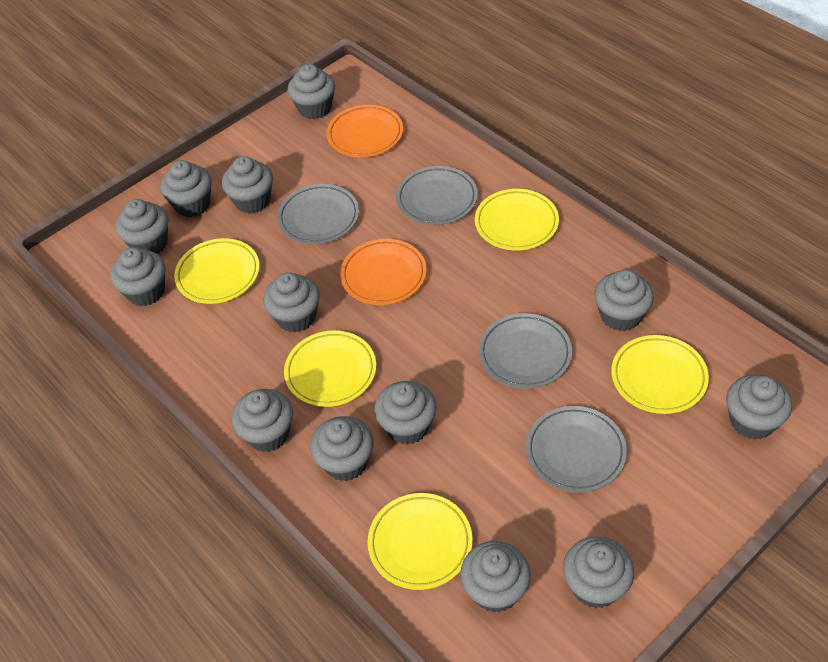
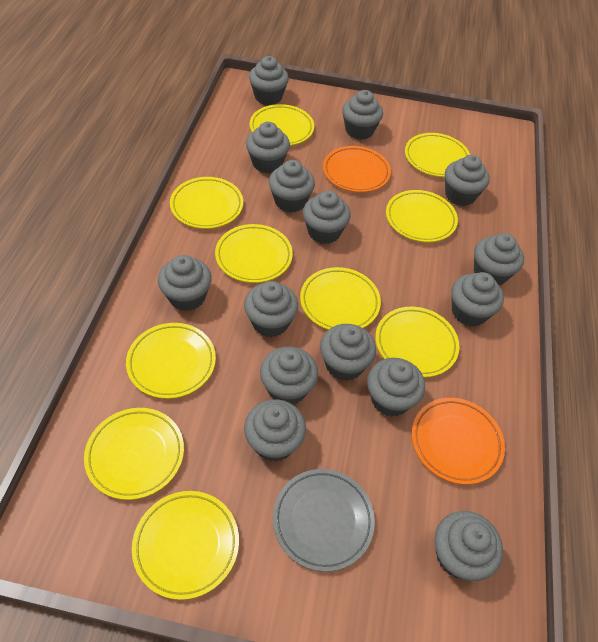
grey cupcake: [110,247,166,306] [115,199,168,254] [160,160,212,217] [222,156,273,214] [231,389,293,452] [263,272,320,333] [288,64,335,119] [310,416,374,481] [374,381,437,445] [460,541,531,613] [563,536,634,608] [594,270,654,331] [726,374,792,440] = 13 -> [158,255,212,311] [244,281,298,337] [244,399,306,462] [246,122,290,173] [249,56,289,105] [260,347,318,405] [269,160,315,213] [303,190,351,244] [320,324,376,381] [342,90,383,140] [367,358,425,417] [435,511,503,581] [445,155,490,206] [451,272,504,327] [474,233,524,285] = 15
grey plate: [277,184,359,244] [396,166,478,225] [479,313,572,389] [526,406,627,493] = 4 -> [273,469,375,572] = 1
yellow plate: [174,238,260,304] [284,331,376,407] [367,493,472,590] [475,189,559,251] [611,335,709,414] = 5 -> [84,408,184,500] [126,323,216,399] [132,491,239,600] [170,177,243,229] [215,224,293,283] [250,104,314,146] [300,267,381,330] [375,307,460,377] [386,190,458,242] [405,133,470,177] = 10

